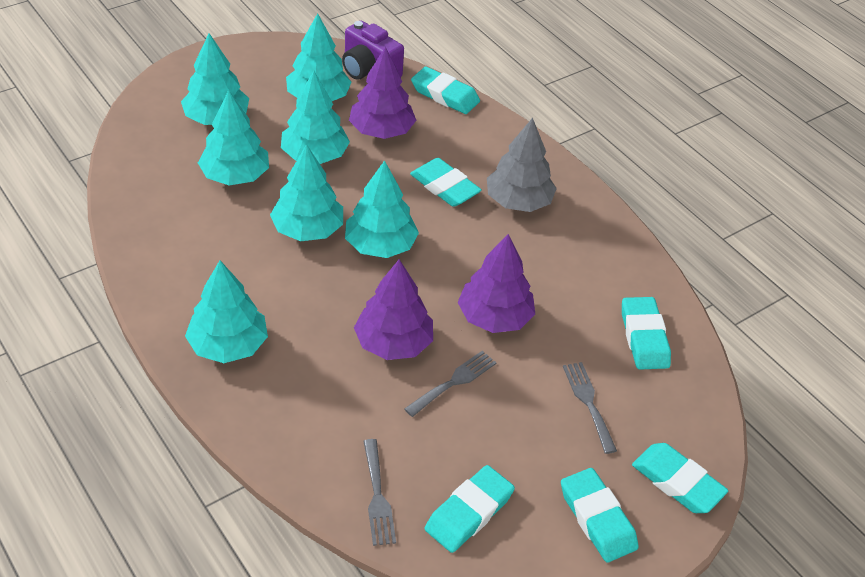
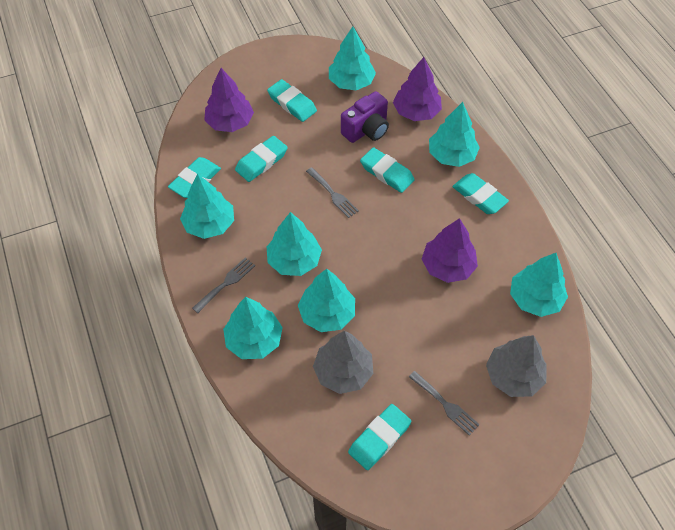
grey tree: [487,118,557,212] = 1 -> [313,331,373,394] [486,335,547,397] = 2

